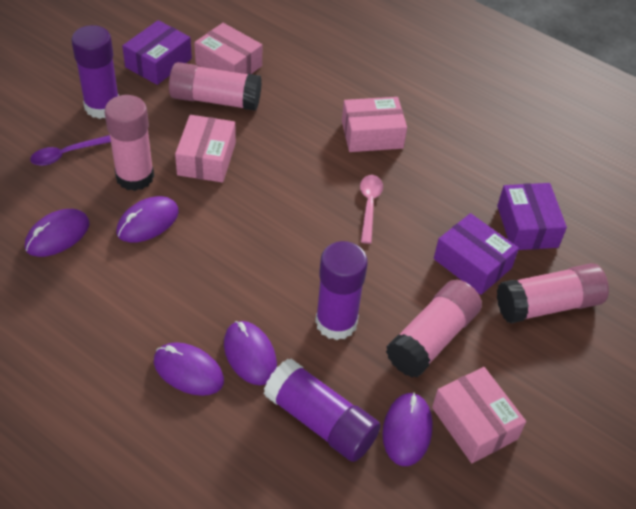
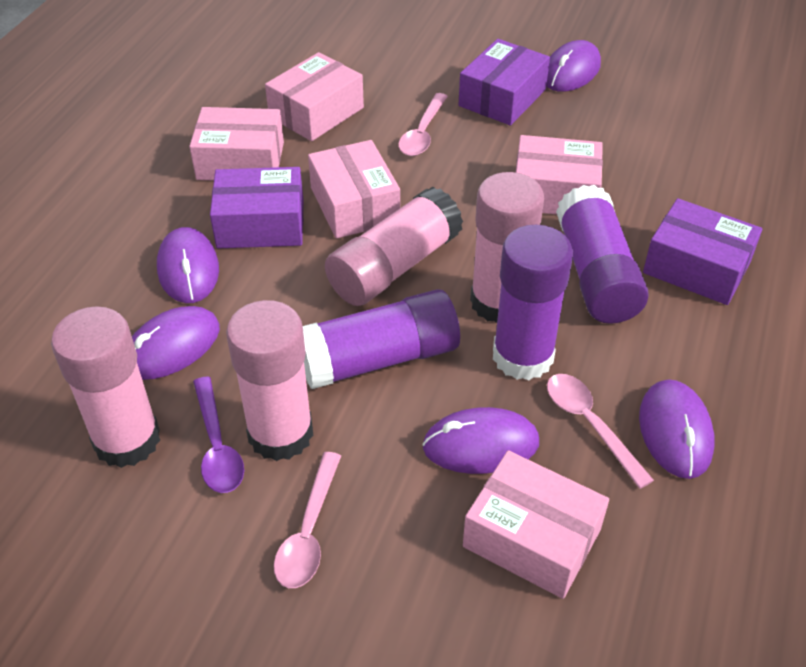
pink box: [175,115,236,183] [194,23,262,74] [342,97,407,152] [432,367,526,463] = 4 -> [189,107,284,181] [265,52,364,141] [308,140,400,239] [463,450,609,599] [515,135,603,214] = 5
pink spoon: [360,175,383,244] = 1 -> [274,452,341,588] [398,93,448,156] [547,374,654,489] = 3

